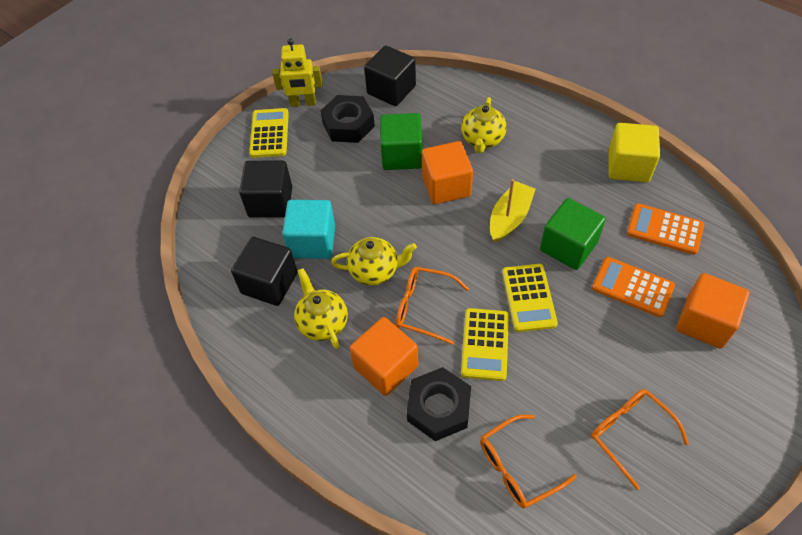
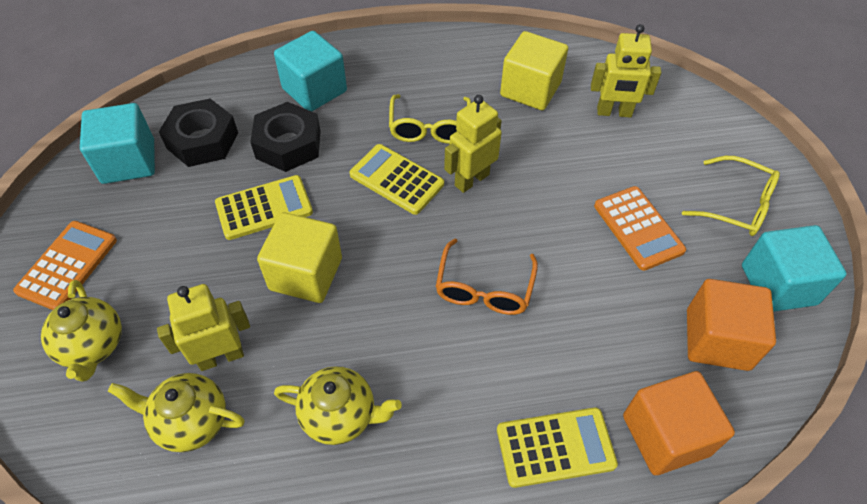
black cube: [231,237,298,306] [239,160,292,218] [364,45,416,106] = 3 -> none = 0
green cube: [380,113,422,170] [540,198,606,270] = 2 -> none = 0
orange cube: [350,317,418,396] [422,141,473,204] [676,273,750,349] = 3 -> [623,371,735,475] [687,279,776,371] = 2
orange glasses: [396,267,469,345] [480,415,577,508] [591,389,689,490] = 3 -> [436,239,538,315] = 1
turquoise cube: [282,200,335,259] = 1 -> [80,103,155,184] [274,31,347,111] [742,225,846,312] = 3
yellow boat: [490,179,536,243] = 1 -> none = 0
yellow cube: [608,123,660,182] = 1 -> [257,212,342,303] [500,31,568,110] = 2
yellow glasses: none = 0 -> [389,94,471,144] [682,156,780,236] = 2
yellow robot: [272,38,322,107] = 1 -> [157,284,250,371] [444,95,502,193] [591,24,661,118] = 3

